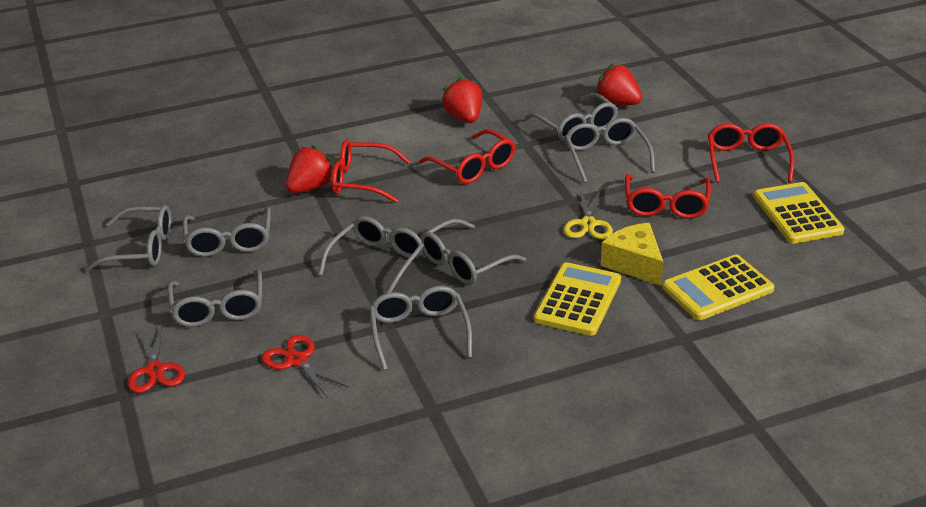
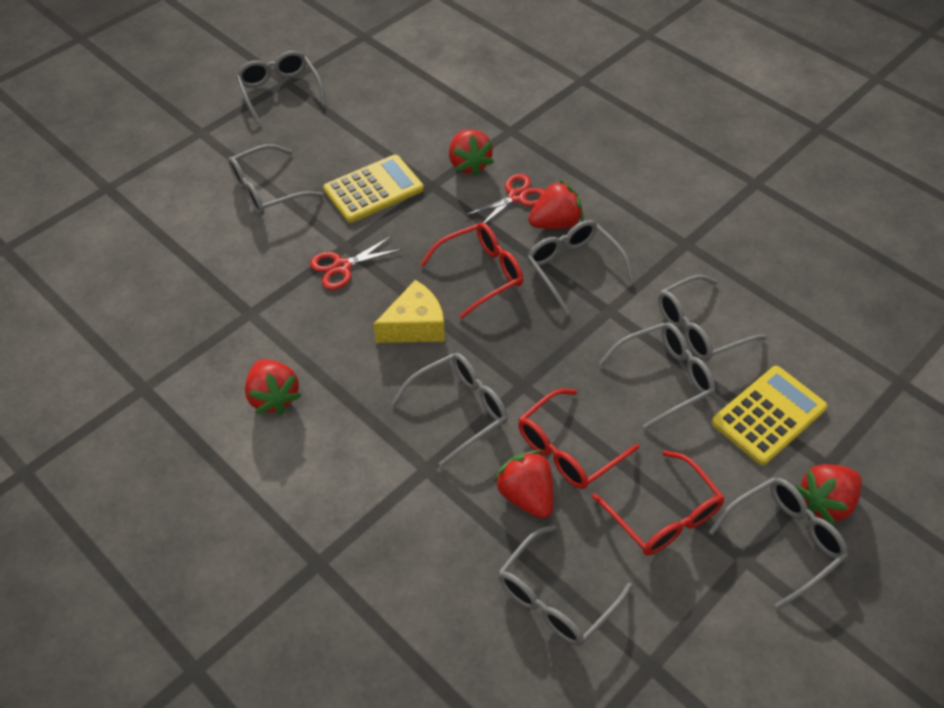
red glasses: [332,140,410,203] [419,129,515,184] [625,174,711,219] [708,123,794,183] = 4 -> [420,223,523,319] [518,389,639,489] [592,450,725,556] = 3
red strawberry: [286,145,333,193] [442,77,482,123] [595,63,642,105] = 3 -> [245,359,302,415] [449,130,494,177] [493,450,553,518] [528,180,583,229] [796,464,862,525] = 5
yellow calculator: [534,262,621,336] [662,254,774,320] [753,182,845,244] = 3 -> [323,155,424,223] [712,366,828,465] = 2
yellow scissors: [564,190,613,239] = 1 -> none = 0

